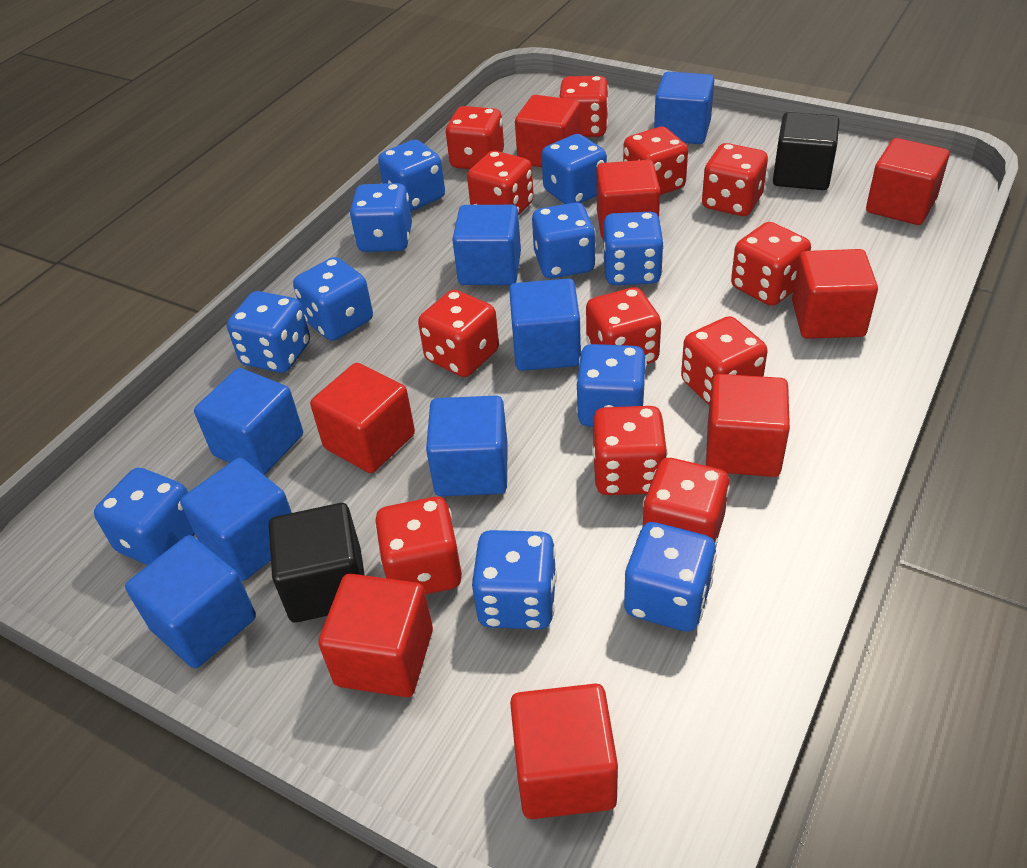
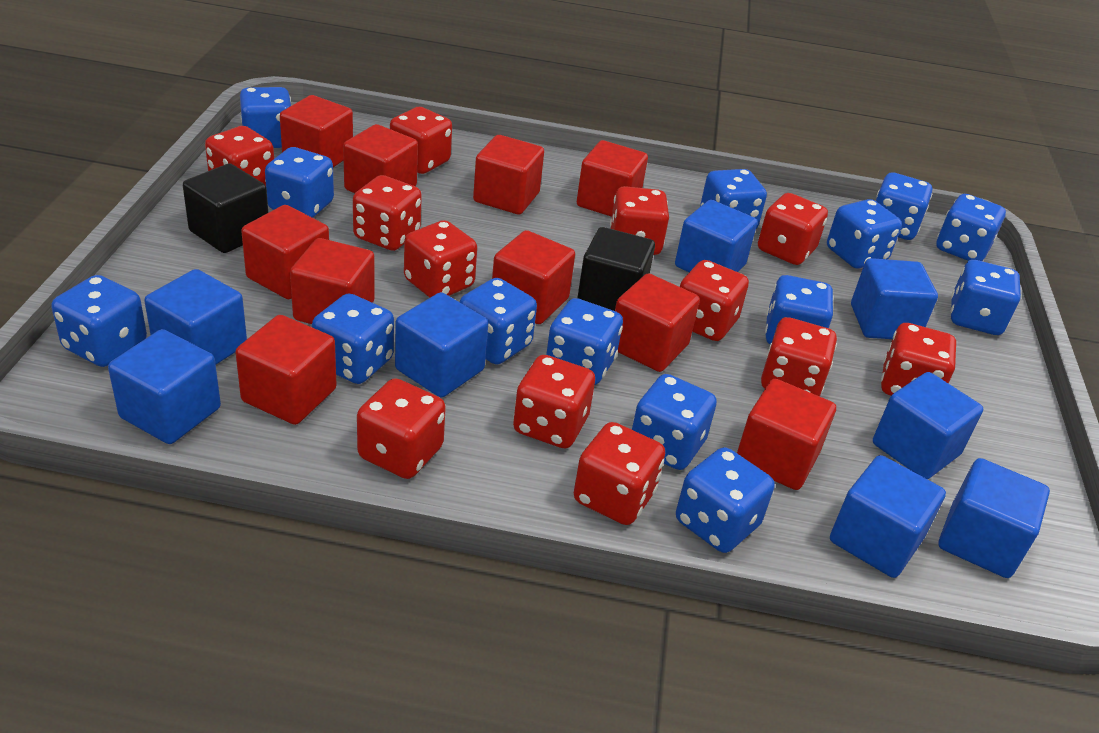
blue cube: [125,535,256,668] [180,458,292,581] [194,368,303,475] [426,396,508,496] [452,205,521,285] [509,279,581,371] [654,72,714,144] = 7 -> [108,329,221,444] [144,269,247,364] [395,292,488,397] [675,200,757,272] [830,455,946,578] [851,258,938,339] [873,372,983,479] [938,458,1050,578] = 8
blue dice: [94,468,195,565] [227,291,310,373] [293,257,373,341] [350,183,412,252] [378,140,445,211] [471,530,557,630] [532,203,596,278] [542,134,607,204] [576,344,647,427] [602,212,664,285] [624,522,717,632] = 11 -> [51,275,147,367] [240,87,291,148] [265,147,334,218] [312,293,394,384] [460,278,537,365] [546,298,623,385] [632,374,717,470] [676,447,775,553] [700,169,767,229] [765,275,834,344] [827,199,902,268] [876,172,932,240] [936,194,1006,261] [950,260,1021,335] = 14
red cube: [310,363,415,473] [318,574,433,697] [510,684,618,819] [515,95,580,167] [597,160,660,239] [706,374,790,477] [792,249,878,339] [866,138,949,225] = 8 -> [236,315,337,425] [241,205,329,299] [280,95,353,167] [290,238,375,324] [343,124,418,193] [473,135,544,215] [492,230,575,324] [577,140,648,217] [615,273,700,372] [737,379,836,490] = 10

